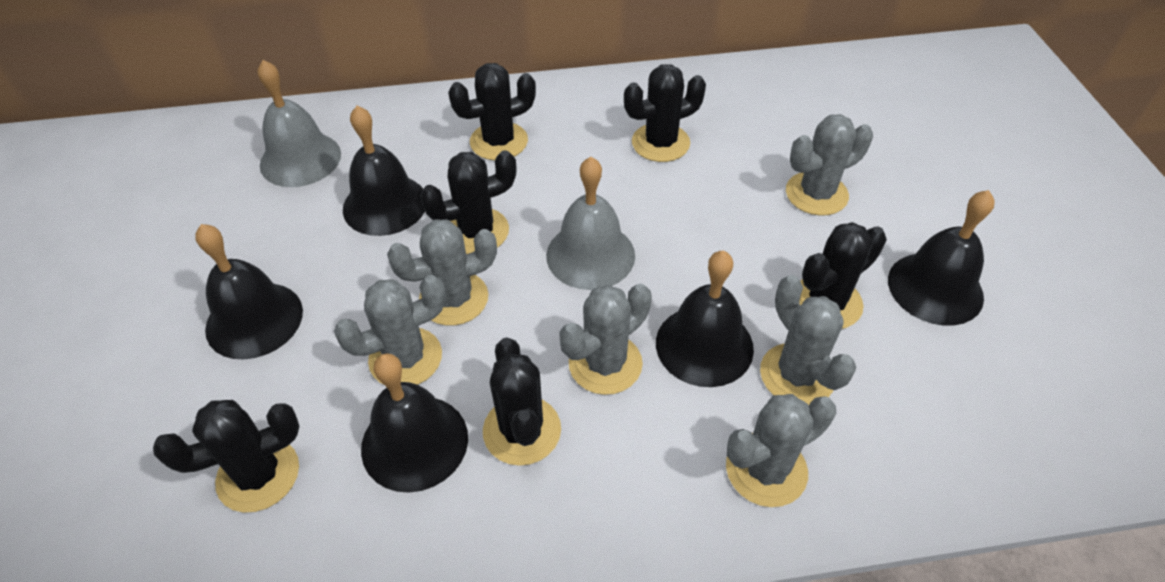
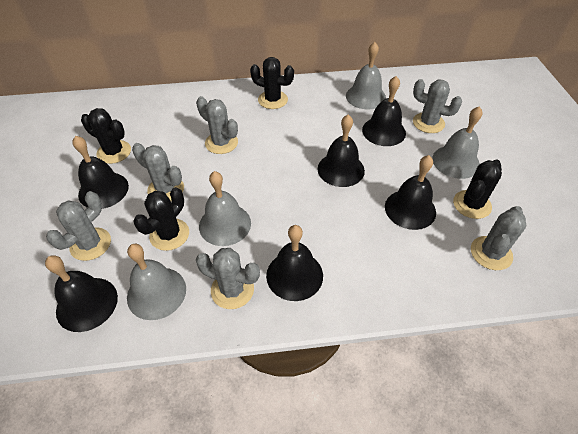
black bell: [195,224,303,359] [343,106,425,236] [361,353,468,493] [656,250,754,387] [888,190,994,326] = 5 -> [45,255,118,332] [73,136,129,209] [266,225,323,301] [318,114,365,187] [362,76,406,146] [385,155,436,230] = 6
black cactus: [153,400,299,513] [420,150,516,254] [448,63,536,160] [483,337,561,466] [624,64,706,162] [800,222,887,329] = 6 -> [81,108,131,164] [134,187,189,251] [250,57,294,109] [453,160,502,219] = 4
grey bell: [257,60,341,187] [546,157,635,290] = 2 -> [127,244,186,320] [199,171,251,246] [346,42,386,109] [432,106,483,179] = 4

